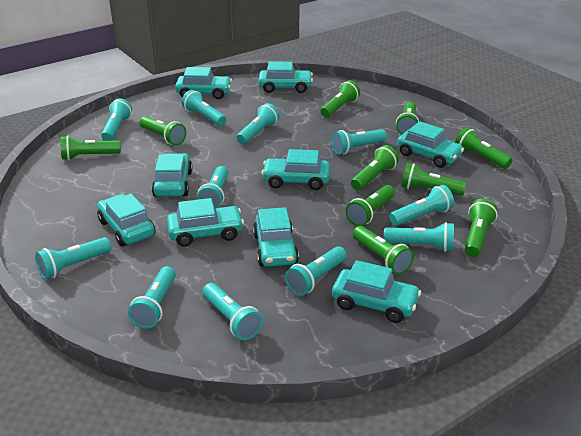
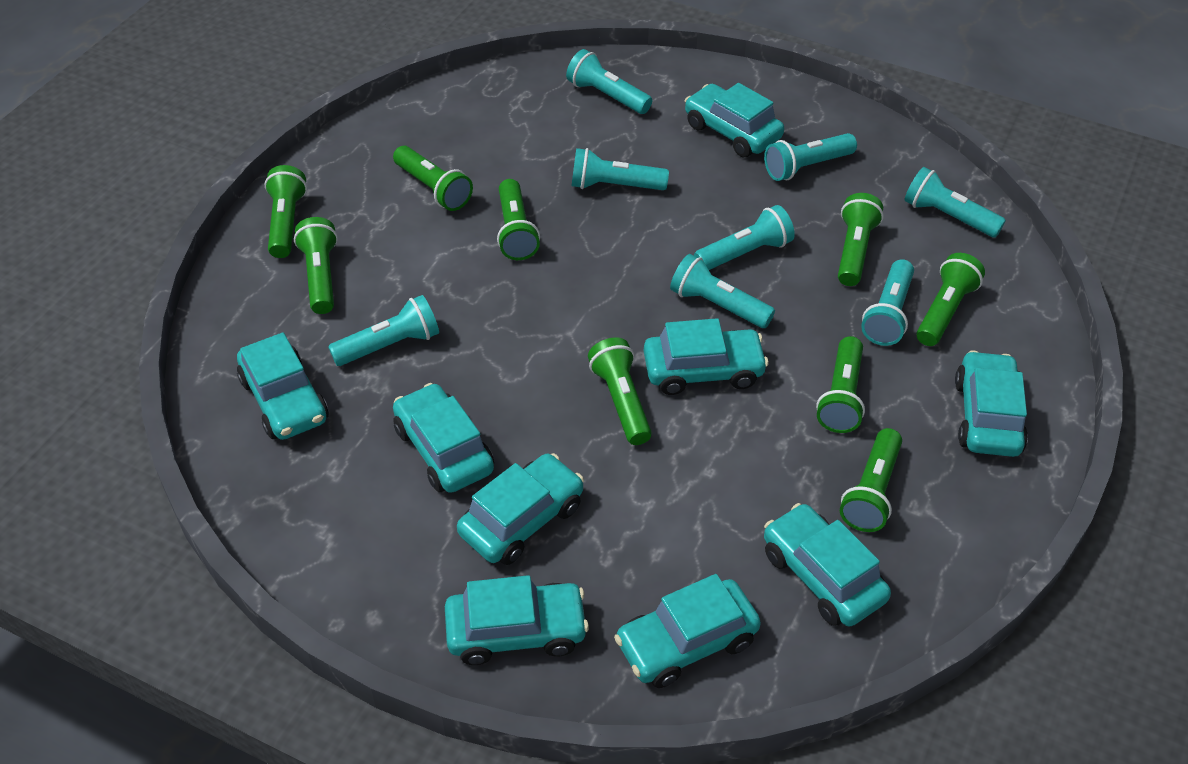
green flashlight: [61,135,121,160] [140,116,186,145] [320,80,360,117] [346,185,395,226] [351,145,399,190] [353,226,414,274] [396,102,419,135] [401,163,466,196] [455,127,512,169] [465,199,498,257] = 10 -> [265,165,307,258] [294,217,338,314] [393,146,473,211] [497,179,540,260] [588,338,652,445] [816,336,865,433] [838,193,884,286] [840,428,902,532] [917,253,985,346] = 9
turquoise flashlight: [35,237,111,280] [101,98,132,141] [128,266,176,329] [181,90,226,126] [197,166,228,208] [202,283,263,340] [237,103,280,144] [285,246,347,296] [331,129,387,154] [384,222,454,252] [389,185,454,226] = 11 -> [328,295,439,366] [566,49,652,114] [572,148,669,190] [670,254,775,328] [694,205,795,270] [764,133,857,181] [861,259,914,346] [904,167,1006,238] = 8

